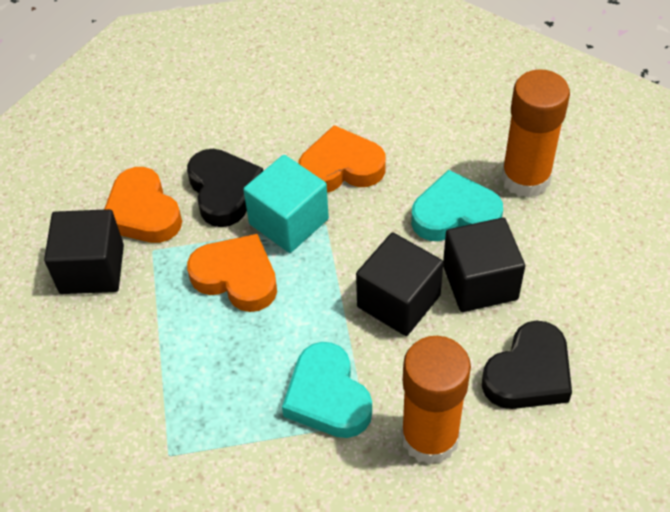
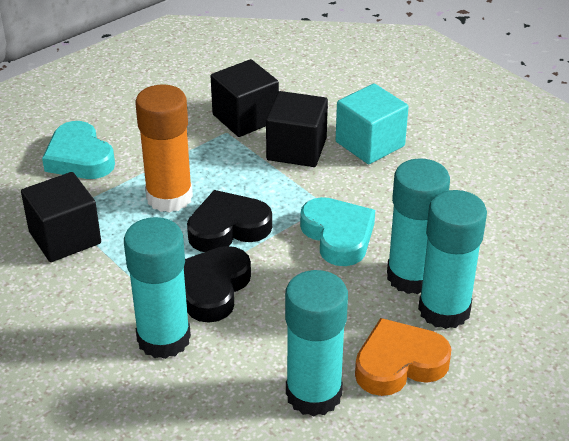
orange glue stick: [401,336,471,465] [501,69,570,198] = 2 -> [135,84,193,213] = 1
orange heart: [104,167,182,243] [187,234,277,312] [298,125,386,193] = 3 -> [355,318,451,396] = 1
turquoise glue stick: none = 0 -> [124,217,191,359] [285,270,348,417] [387,158,450,294] [418,190,487,329] = 4

